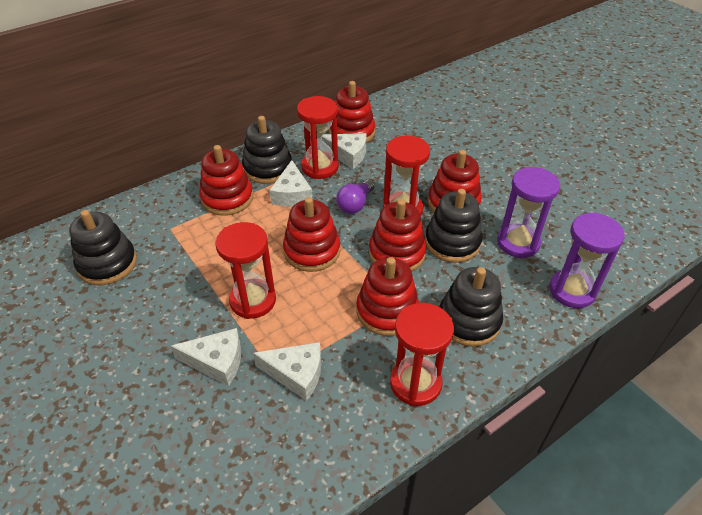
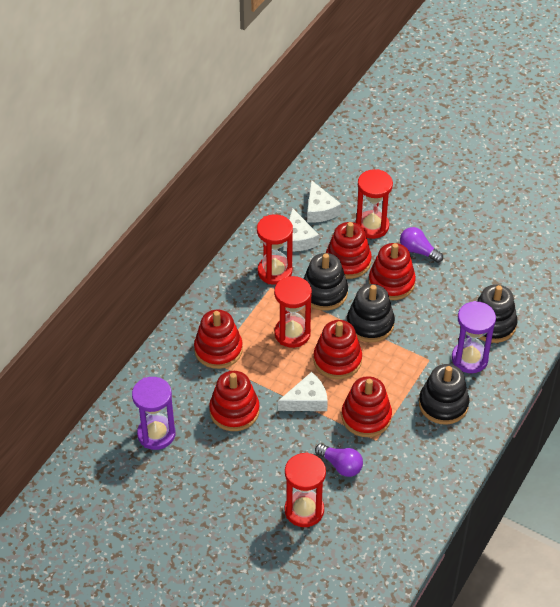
purple light bulb: [336,179,375,214] = 1 -> [315,443,363,477] [400,227,443,263] = 2
white cheese: [171,328,241,386] [253,342,321,401] [269,160,312,206] [322,133,367,169] = 4 -> [278,372,328,411] [283,208,319,251] [307,180,341,223] = 3

